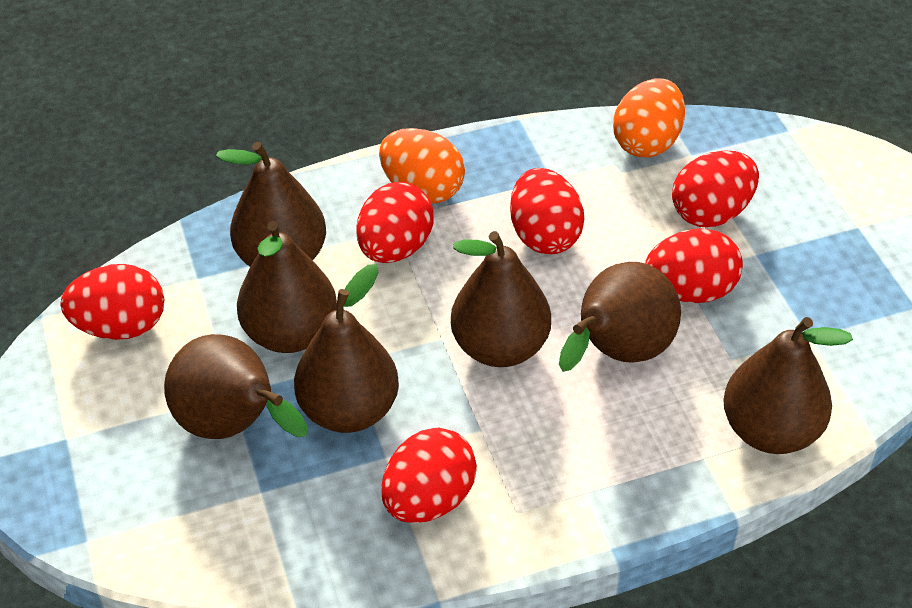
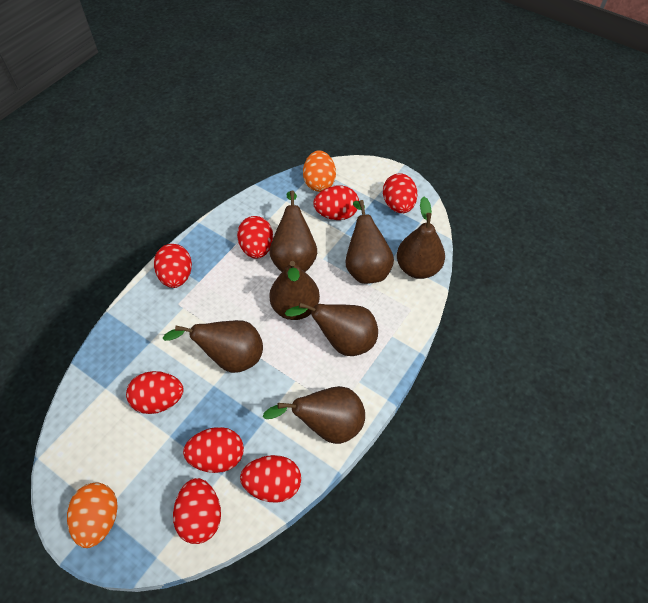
red egg: [60,264,165,340] [356,182,434,263] [381,428,477,523] [510,168,584,255] [645,228,743,303] [672,151,759,227] = 6 -> [126,371,184,414] [154,244,192,288] [173,478,221,544] [183,427,244,473] [237,216,273,259] [240,455,301,503] [313,185,359,220] [383,173,417,213] = 8

